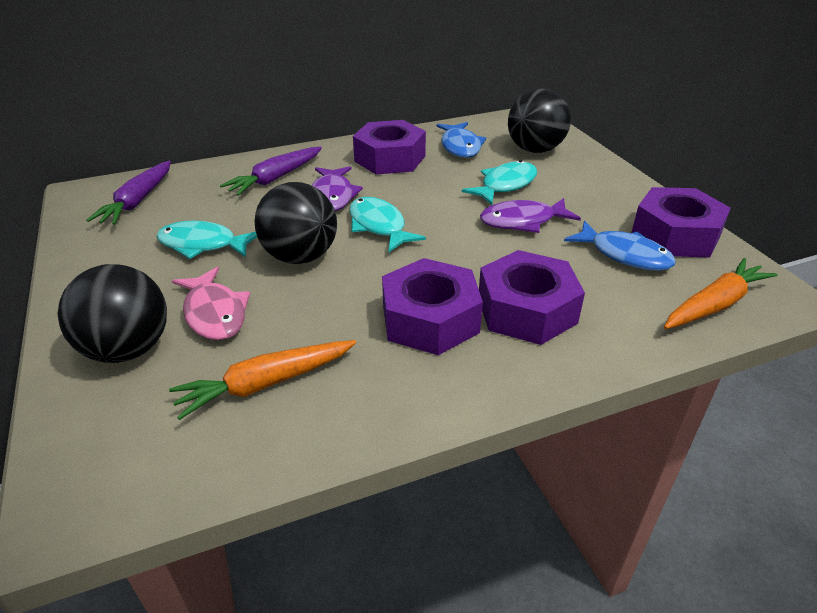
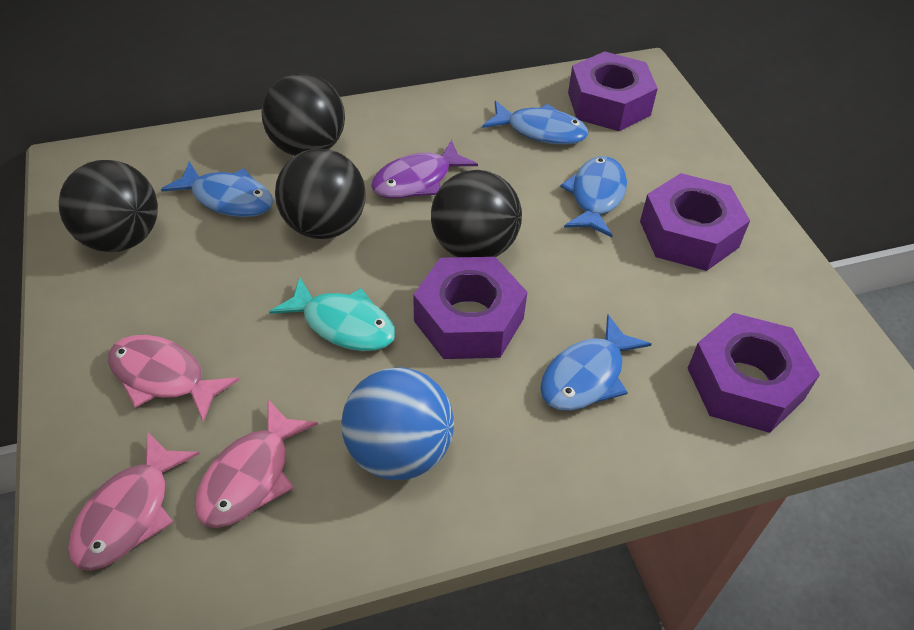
black ball: [58,264,167,363] [254,182,337,264] [508,88,571,153] = 3 -> [59,160,158,252] [262,73,345,156] [275,148,366,239] [431,170,522,257] = 4
blue ball: none = 0 -> [342,367,454,480] = 1
blue fish: [436,122,486,158] [564,221,676,271] = 2 -> [161,162,273,217] [482,100,588,145] [540,315,652,411] [560,156,627,238] = 4
orange carrot: [169,340,356,420] [664,258,778,329] = 2 -> none = 0
pink fish: [172,267,250,340] = 1 -> [68,431,200,571] [108,335,240,423] [195,400,318,528] = 3
purple carrot: [86,161,171,225] [220,147,322,196] = 2 -> none = 0
purple fish: [311,166,363,211] [480,198,581,233] = 2 -> [371,140,478,199] = 1
turquoise fish: [156,221,257,259] [349,197,426,252] [462,160,537,205] = 3 -> [269,277,396,351] = 1

